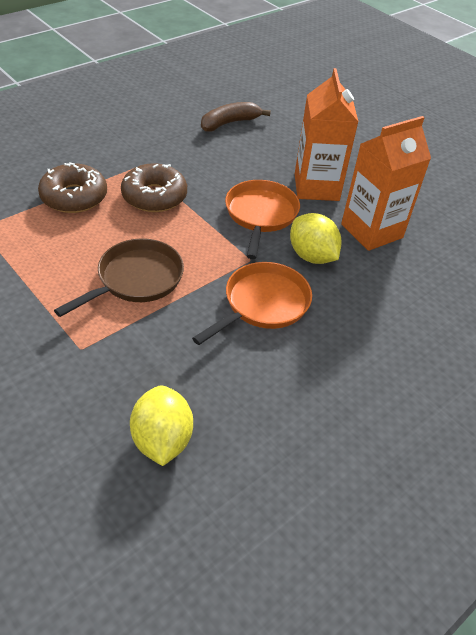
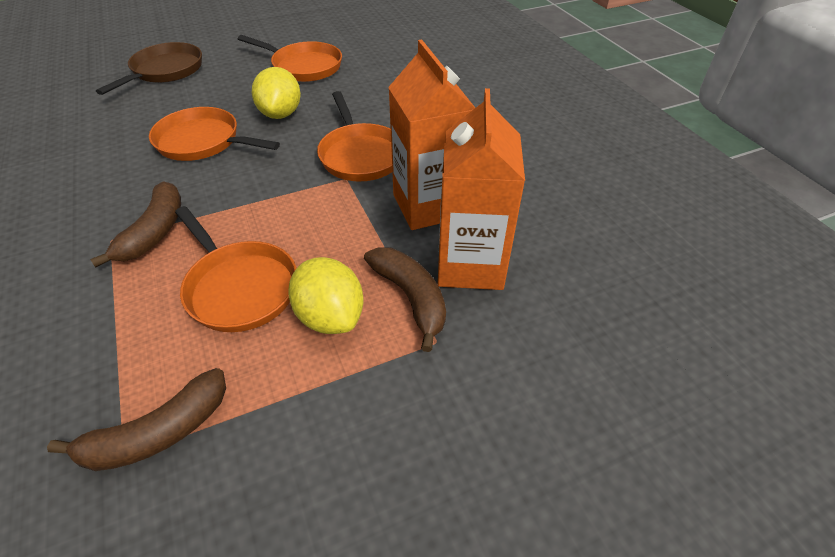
brown banana: [201,102,271,132] = 1 -> [47,368,226,471] [90,181,181,268] [364,247,446,352] = 3
brown donut: [38,162,107,213] [121,163,187,212] = 2 -> none = 0
orange pan: [192,262,312,345] [225,180,300,259] = 2 -> [149,107,280,161] [175,206,297,332] [238,35,342,82] [317,91,392,181] = 4

